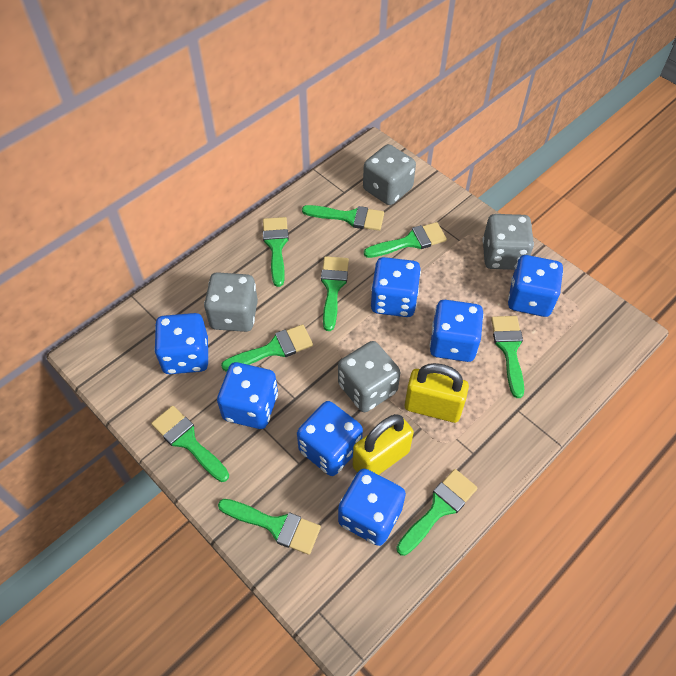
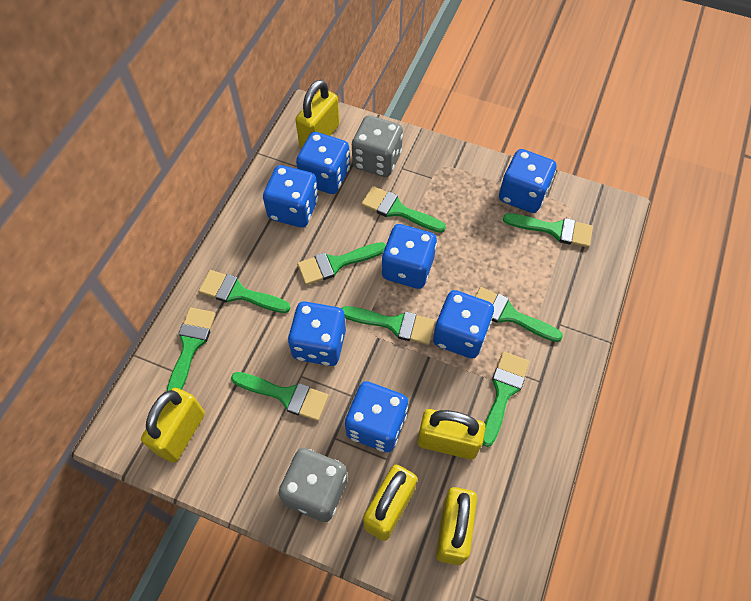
grey dice: [204,272,258,332] [338,341,401,412] [363,144,416,205] [482,214,534,270] = 4 -> [278,448,348,522] [352,115,403,177] = 2
yellow padlock: [353,414,414,475] [405,363,469,423] = 2 -> [141,388,205,462] [295,80,340,148] [363,465,417,541] [417,409,486,459] [436,487,477,565] = 5

